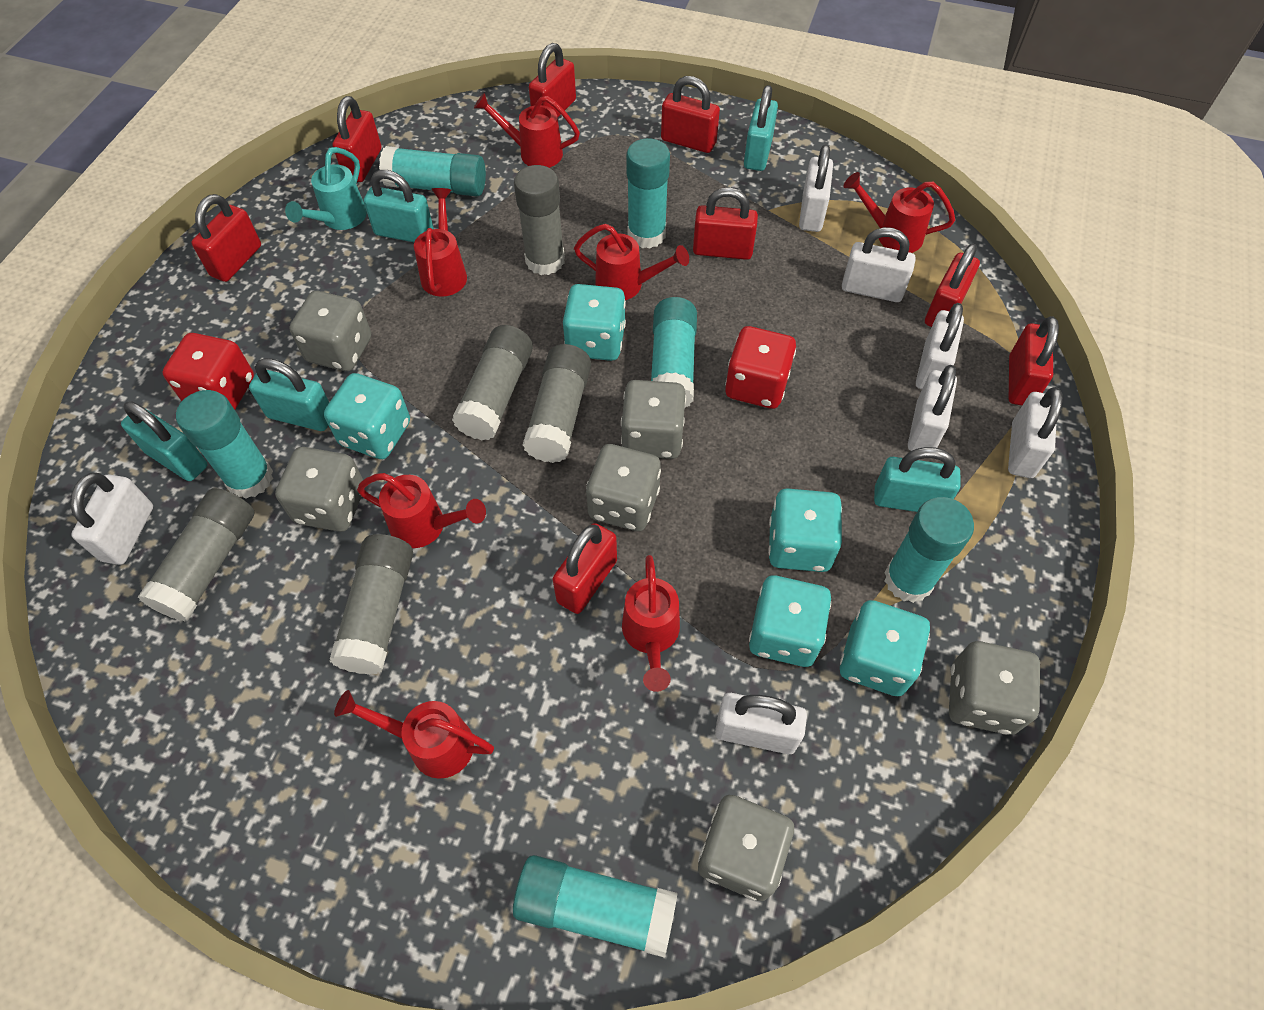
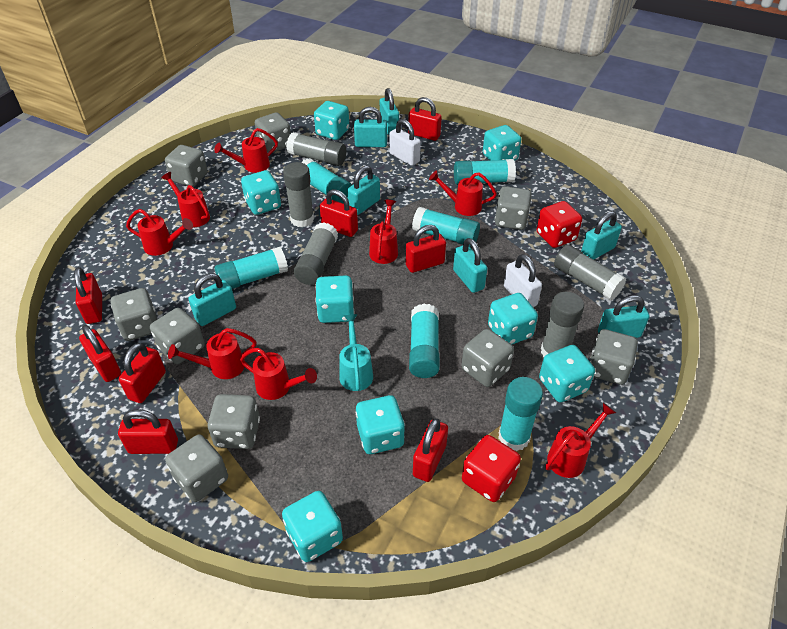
grey dice: [275,447,363,532] [289,291,371,371] [586,444,661,531] [621,380,686,459] [698,795,794,901] [949,641,1040,735] = 6 -> [111,288,157,341] [150,308,205,364] [165,145,208,186] [165,434,228,502] [208,394,260,449] [255,113,291,153] [461,329,514,387] [495,186,532,230] [590,329,638,385] = 9
red watering can: [334,690,494,779] [357,473,486,548] [414,188,467,297] [474,93,580,168] [574,224,689,300] [622,555,680,692] [843,172,955,253] = 7 -> [126,209,193,256] [161,172,210,227] [168,328,256,379] [214,128,278,173] [240,348,317,400] [369,200,398,264] [429,171,497,216] [545,403,616,478] = 8
turquoise dice: [324,373,410,459] [563,284,626,361] [749,575,831,667] [768,488,842,572] [840,600,930,696] = 5 -> [241,170,281,215] [282,491,343,562] [314,101,349,140] [315,275,354,323] [356,395,405,454] [483,125,521,161] [488,293,538,344] [539,345,595,402] = 8
turquoise padlock: [121,401,208,481] [249,358,329,431] [364,170,434,242] [744,85,778,171] [874,447,960,512] = 5 -> [188,273,236,326] [347,166,380,215] [354,107,387,147] [380,88,399,135] [453,238,488,293] [581,211,622,260] [598,295,649,338] = 7
white padlock: [70,473,153,565] [715,693,807,754] [799,145,833,232] [842,227,916,302] [908,365,957,451] [916,303,964,389] [1008,387,1063,478] = 7 -> [389,119,421,166] [504,254,542,307] = 2

